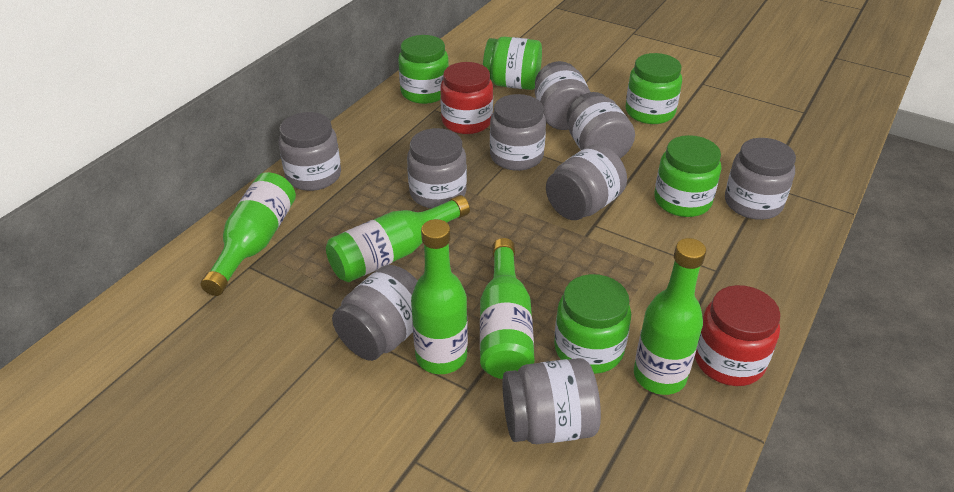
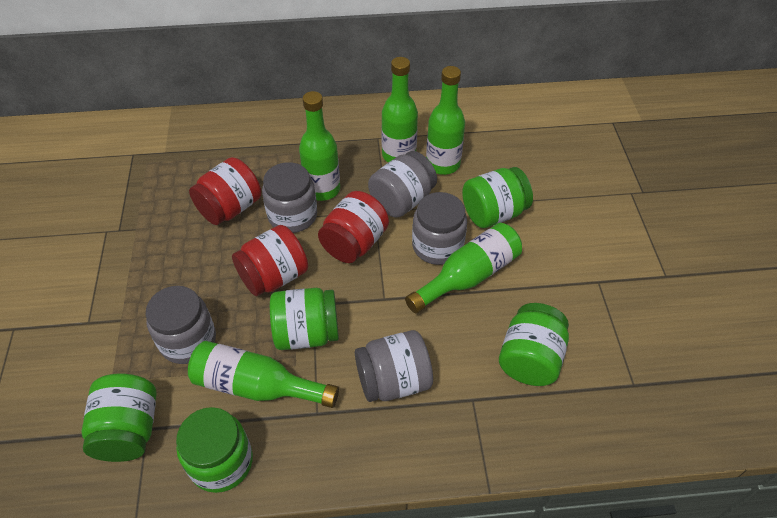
grey jar: [279,112,341,191] [332,265,418,361] [407,128,467,209] [490,94,546,171] [502,358,601,444] [535,61,590,130] [546,144,627,220] [567,92,635,159] [725,138,796,220] = 9 -> [146,286,216,364] [262,162,317,233] [355,330,433,402] [368,151,437,218] [412,192,467,265] = 5
red jar: [440,62,493,134] [695,285,781,386] = 2 -> [189,157,261,225] [232,225,308,296] [318,191,389,263] = 3

